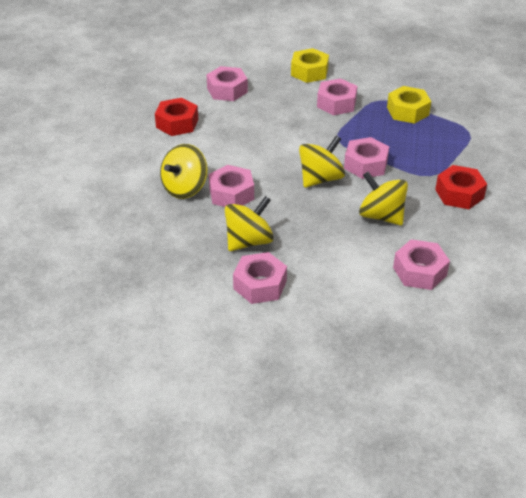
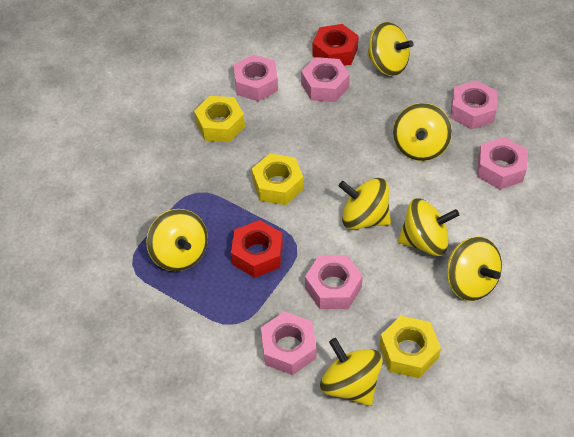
yellow nut: [291,48,329,83] [387,86,431,124] = 2 -> [194,96,245,142] [252,154,304,205] [379,316,441,378] = 3
yellow spinning top: [160,144,208,199] [225,196,274,251] [299,135,345,188] [359,171,408,226] = 4 -> [146,209,208,271] [320,338,383,406] [338,178,391,230] [367,22,414,76] [393,103,452,161] [398,198,459,256] [447,236,502,301] = 7

